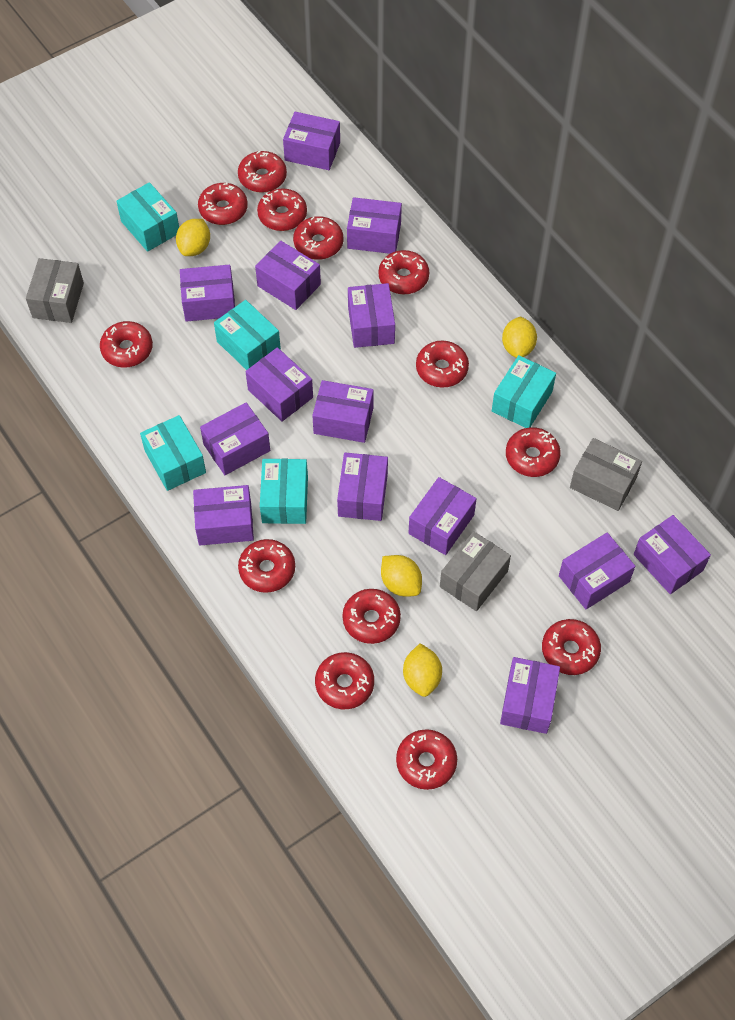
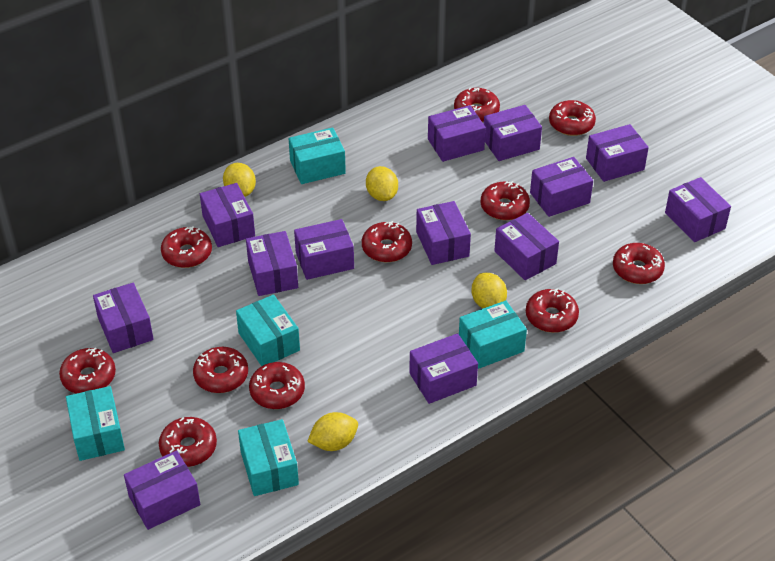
grey box: [26,258,84,323] [440,531,511,611] [570,438,642,511] = 3 -> none = 0
purple box: [180,265,235,322] [193,485,254,545] [200,402,270,475] [246,347,313,422] [255,241,321,310] [283,112,340,170] [312,380,374,443] [337,453,388,521] [347,197,402,254] [348,283,395,348] [408,477,477,555] [500,657,560,734] [559,533,635,609] [634,515,711,594] = 14 -> [93,283,154,353] [124,450,201,530] [200,183,255,247] [246,231,298,296] [294,219,354,280] [409,333,478,404] [416,201,471,265] [428,105,486,162] [484,105,542,161] [494,213,559,280] [530,157,593,217] [586,124,649,182] [665,177,731,242] = 13
red donut: [100,321,153,368] [198,183,248,225] [238,151,287,193] [238,539,295,593] [257,189,307,231] [293,216,343,260] [315,652,374,709] [342,589,401,644] [378,250,429,294] [396,729,457,790] [416,341,469,388] [506,427,561,477] [542,619,601,675] = 13 -> [59,347,116,394] [159,417,217,467] [161,226,212,268] [193,347,248,393] [249,362,305,409] [362,221,412,262] [454,87,500,122] [481,181,530,220] [526,288,579,333] [549,100,596,136] [613,243,665,284] = 11

